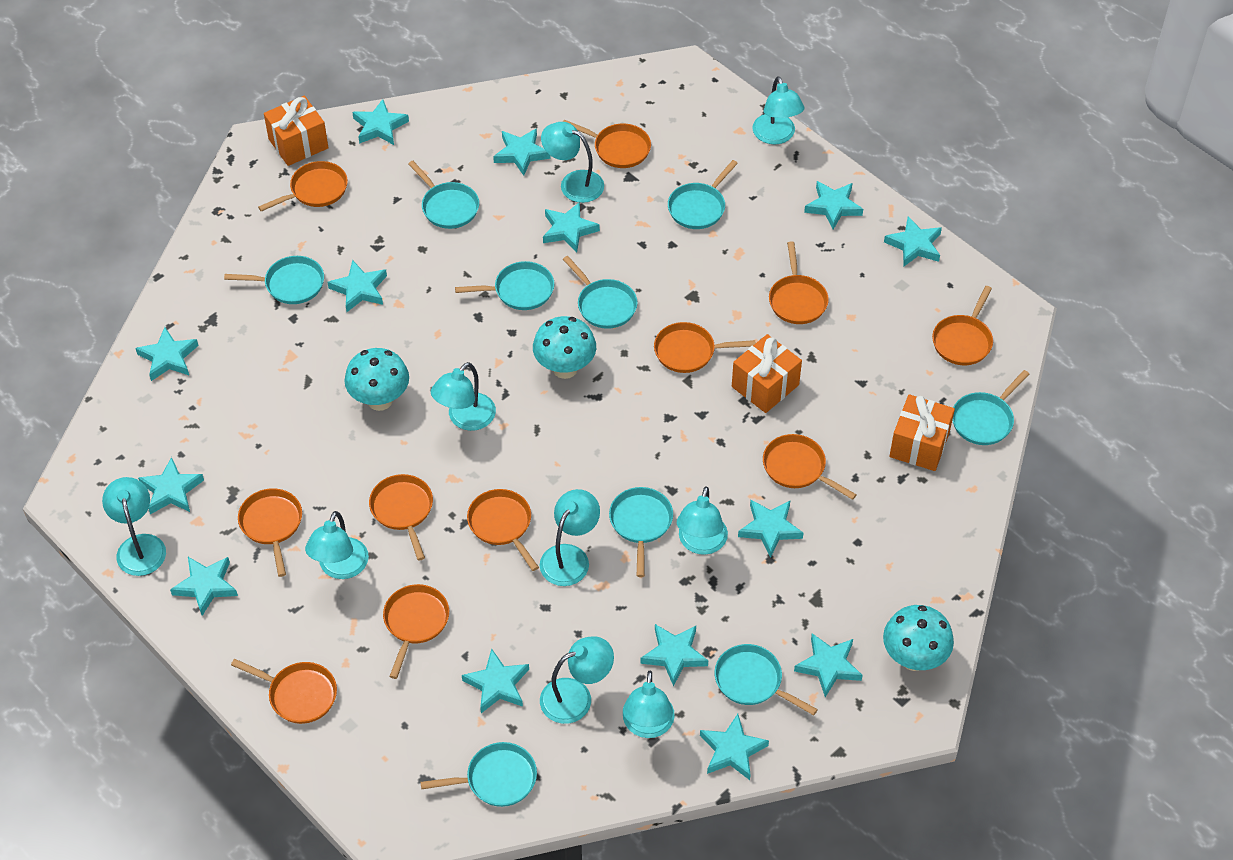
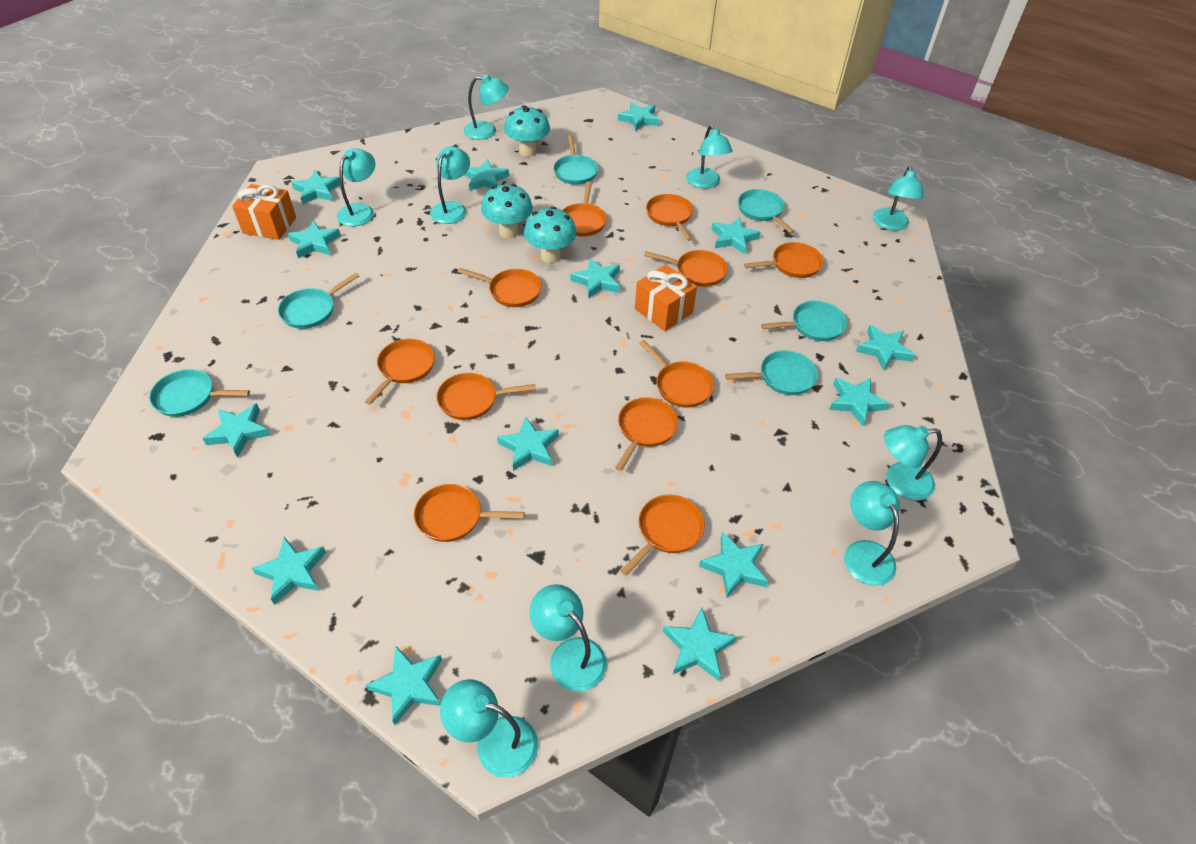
orange gift: [264,96,329,166] [732,334,802,413] [889,394,955,471] = 3 -> [232,184,296,240] [635,265,697,331] = 2
turquoise pan: [224,256,324,304] [408,161,479,229] [421,742,537,807] [455,261,554,310] [563,256,638,329] [609,487,673,577] [668,160,738,229] [714,644,818,715] [952,370,1029,445] = 9 -> [149,369,250,417] [278,273,359,329] [553,135,598,185] [725,350,818,395] [738,189,795,234] [761,301,847,341] = 6

